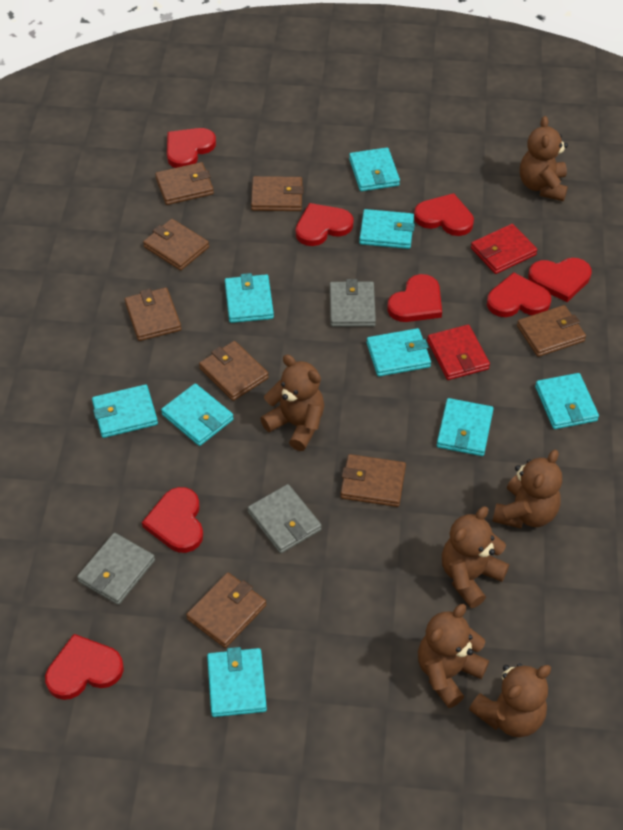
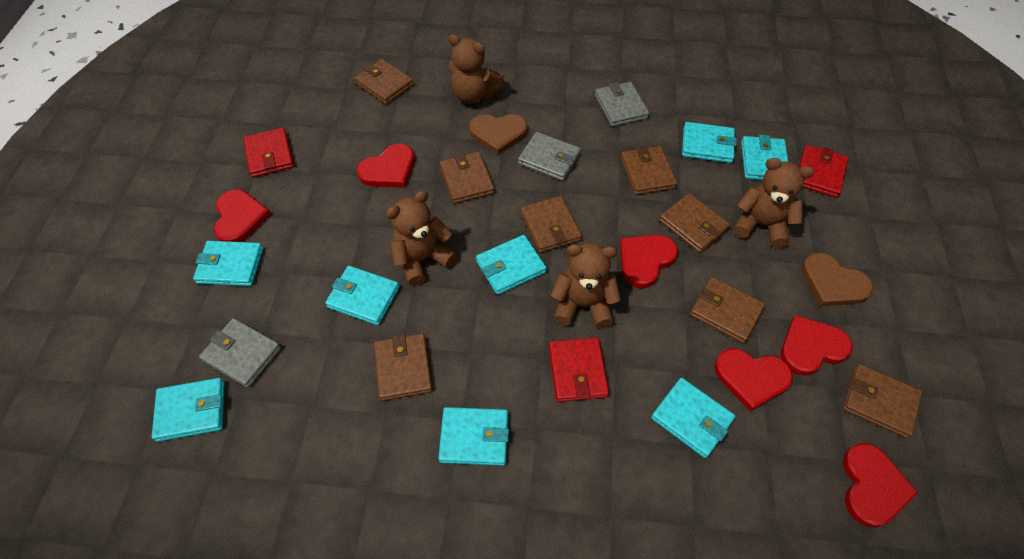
brown heart: none = 0 -> [469,114,528,155] [801,253,873,306] = 2
brown teddy bear: [260,355,324,451] [418,604,489,708] [442,506,509,608] [469,663,551,737] [492,450,562,528] [520,116,568,201] = 6 -> [386,190,457,286] [448,34,502,104] [551,243,621,328] [733,158,814,248] = 4
red heart: [45,634,124,700] [142,487,203,553] [167,128,216,168] [296,203,354,246] [387,274,442,322] [414,193,474,236] [487,272,551,317] [528,258,592,302] = 8 -> [214,189,271,242] [357,144,415,188] [620,235,678,289] [714,348,793,411] [781,315,853,376] [843,443,918,527] = 6
red wallet: [427,325,490,380] [471,224,537,274] = 2 -> [243,128,294,177] [549,337,609,402] [799,145,848,198] = 3
turquoise wallet: [92,384,158,438] [161,383,234,446] [207,647,267,717] [225,273,274,323] [349,148,400,191] [359,209,415,249] [367,328,431,377] [437,398,494,456] [535,373,599,429] = 9 -> [152,378,225,442] [193,241,263,286] [325,266,399,325] [438,407,509,466] [476,235,547,295] [651,378,735,458] [682,122,737,163] [741,135,788,180] = 8

